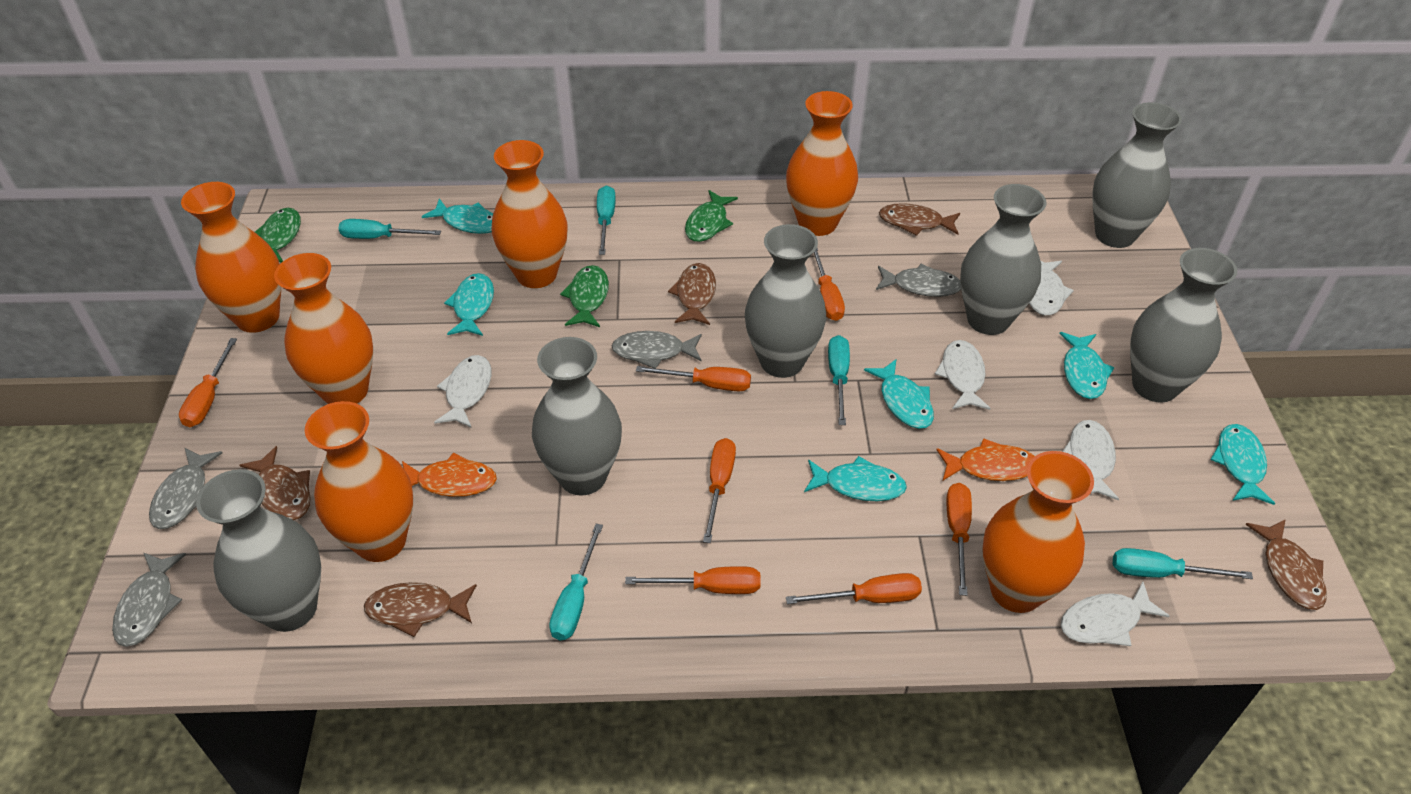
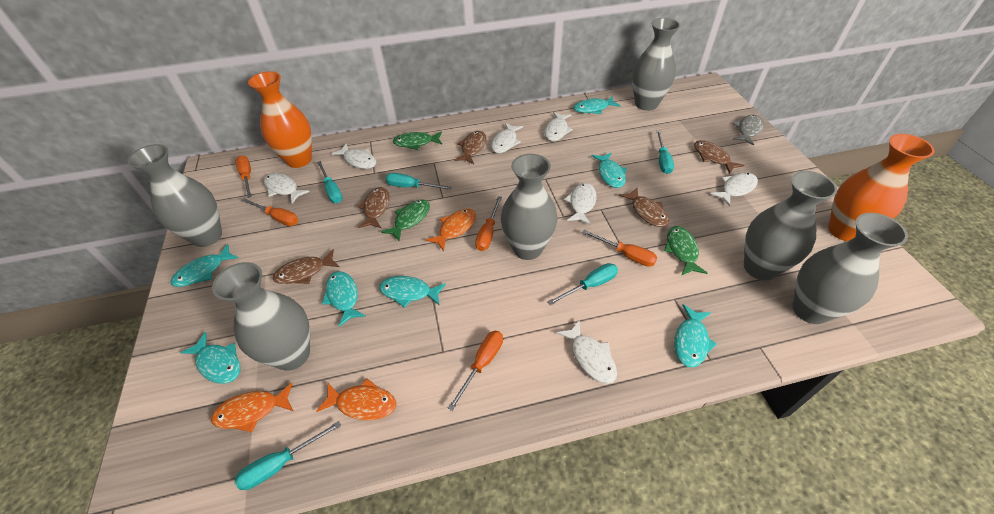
grey fish: [112,553,186,647] [149,448,223,529] [612,331,702,369] [876,264,961,297] = 4 -> [733,115,764,146] = 1
orange fish: [402,453,497,497] [936,438,1035,481] = 2 -> [211,383,293,432] [316,378,396,420] [426,209,476,251] = 3
orange screwdriver: [179,338,237,427] [625,566,761,594] [636,366,751,391] [703,438,736,543] [786,573,922,604] [814,248,845,321] [947,483,972,596] = 7 -> [235,155,252,198] [242,198,298,226] [448,331,503,411] [475,196,502,251] [582,230,657,267] = 5
orange vase: [181,182,281,333] [274,253,373,404] [305,401,413,562] [491,140,568,288] [786,91,858,236] [982,451,1094,613] = 6 -> [248,71,312,168] [828,134,935,241] = 2
turquoise fish: [422,198,493,234] [444,273,494,336] [804,456,907,501] [864,359,934,429] [1059,332,1114,399] [1211,424,1275,505] = 6 -> [171,244,239,287] [180,332,241,384] [322,271,366,327] [379,276,446,308] [573,97,620,114] [592,152,627,188] [674,304,717,367] = 7
white fish: [434,355,492,428] [935,340,991,410] [1029,261,1074,316] [1061,581,1169,646] [1062,420,1119,500] = 5 -> [264,173,310,203] [331,143,376,169] [491,123,523,153] [544,112,573,141] [556,320,617,384] [564,183,597,225] [710,172,758,206] = 7

